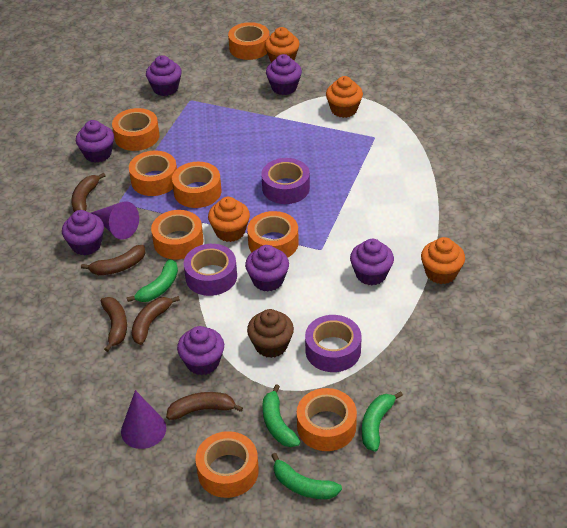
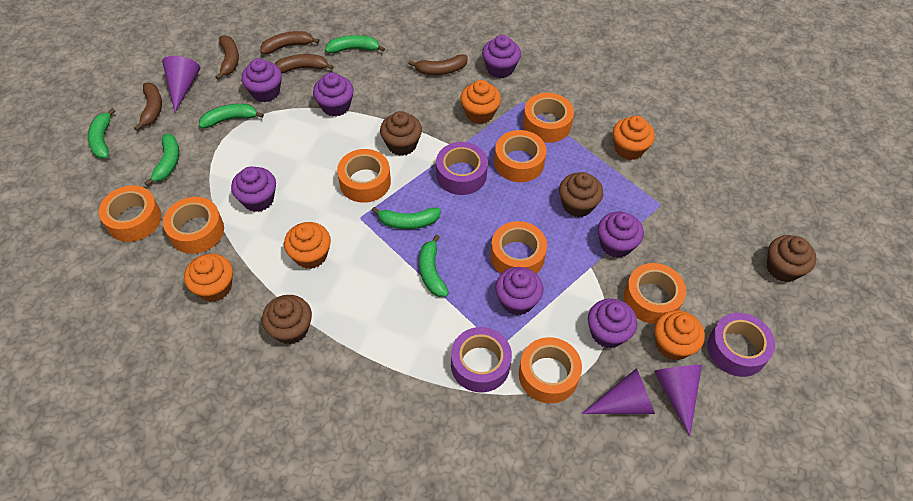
brown cupcake: [247,309,294,358] = 1 -> [262,295,312,344] [380,111,422,156] [559,172,603,217] [767,235,817,282] = 4
green banana: [127,259,178,302] [262,384,300,447] [271,453,342,499] [362,391,403,452] = 4 -> [88,108,115,159] [145,134,179,186] [199,104,264,128] [325,35,385,53] [372,207,441,229] [419,235,449,297] = 6
orange cupcake: [208,197,250,242] [265,27,299,63] [326,76,363,118] [421,237,465,284] = 4 -> [184,254,233,302] [284,222,331,269] [460,80,501,124] [613,116,655,160] [654,310,705,360] = 5
purple cone: [91,201,139,240] [121,390,166,449] = 2 -> [162,56,200,112] [581,368,655,414] [654,365,702,437] = 3

